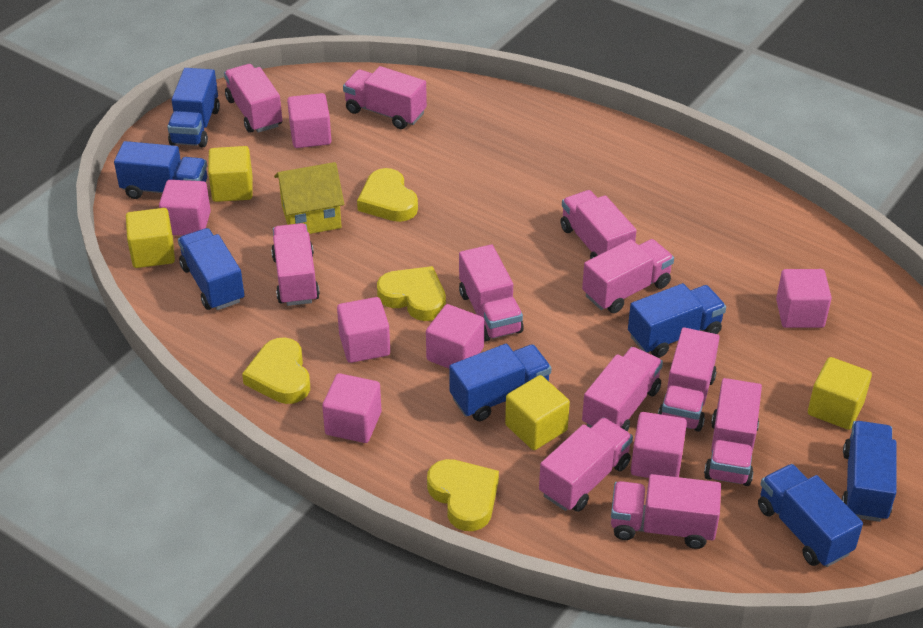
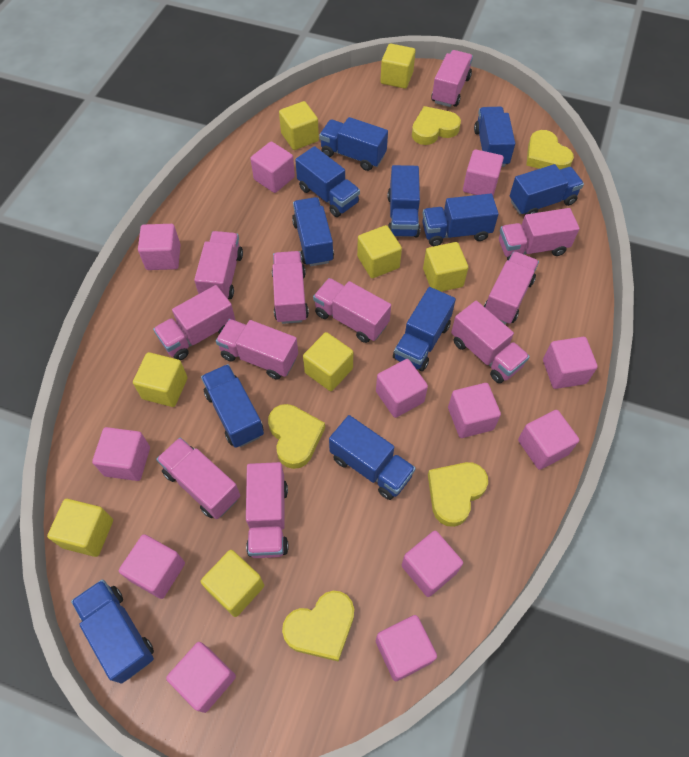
blue truck: [114,141,207,199] [167,68,220,148] [178,228,244,310] [449,344,551,421] [628,283,726,358] [758,464,863,567] [842,421,897,522] = 7 -> [71,579,154,683] [201,364,264,448] [292,197,334,266] [295,146,360,217] [319,117,388,171] [329,415,416,500] [388,165,420,237] [393,287,456,371] [422,193,499,246] [474,107,515,167] [510,164,584,215] = 11
pink cube: [159,180,211,236] [287,93,331,148] [322,373,381,443] [337,297,390,363] [426,304,484,369] [631,412,687,478] [776,269,832,328] = 7 -> [92,427,150,481] [119,534,185,599] [138,224,181,270] [166,642,236,713] [250,141,295,193] [376,359,428,418] [376,615,437,681] [402,531,463,597] [448,383,501,438] [463,149,504,196] [518,410,579,470] [543,337,598,389] = 12
yellow cube: [126,208,175,268] [208,146,252,202] [505,375,570,450] [808,357,872,430] = 4 -> [47,499,113,557] [133,352,187,407] [201,550,264,617] [279,101,319,150] [303,332,353,391] [357,225,402,278] [380,43,415,89] [423,242,468,292] = 8
yellow heart: [242,338,310,404] [357,168,418,222] [377,266,446,321] [427,459,499,531] = 4 -> [268,404,325,469] [282,591,354,662] [412,106,461,145] [428,462,488,527] [526,130,574,170] = 5
yellow house: [274,162,344,234] = 1 -> none = 0

